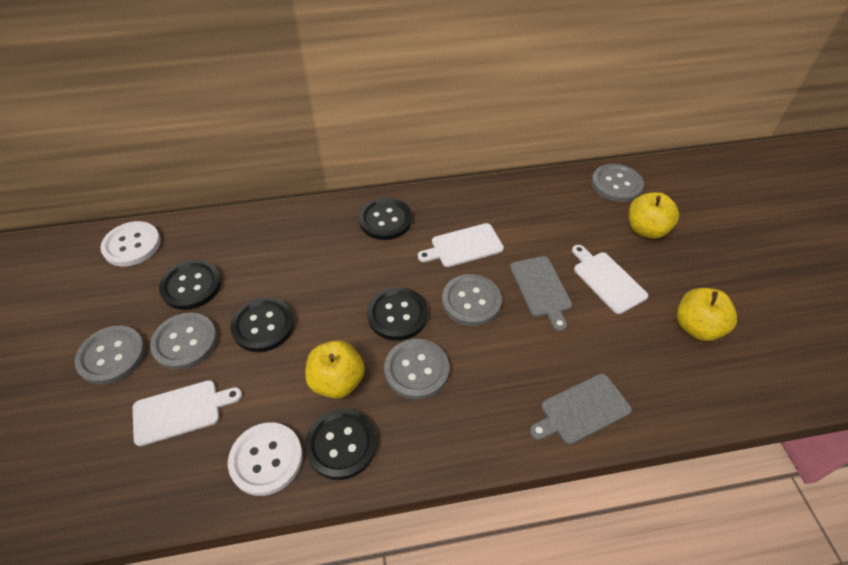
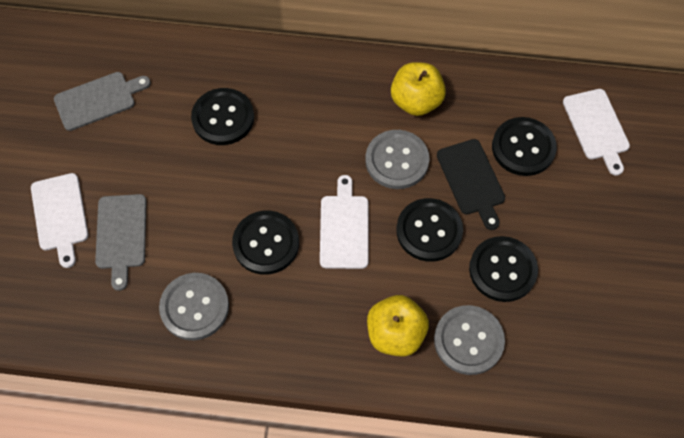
black cutting board: none = 0 -> [437,139,505,230] = 1
grey button: [75,326,145,385] [150,313,217,370] [384,339,449,400] [442,274,502,326] [591,164,644,202] = 5 -> [159,273,229,340] [365,130,430,189] [434,305,505,375] = 3
white button: [100,221,161,266] [228,422,303,496] = 2 -> none = 0
yellow apple: [305,340,365,399] [629,192,679,239] [676,288,737,341] = 3 -> [367,295,429,357] [391,62,446,116] = 2

